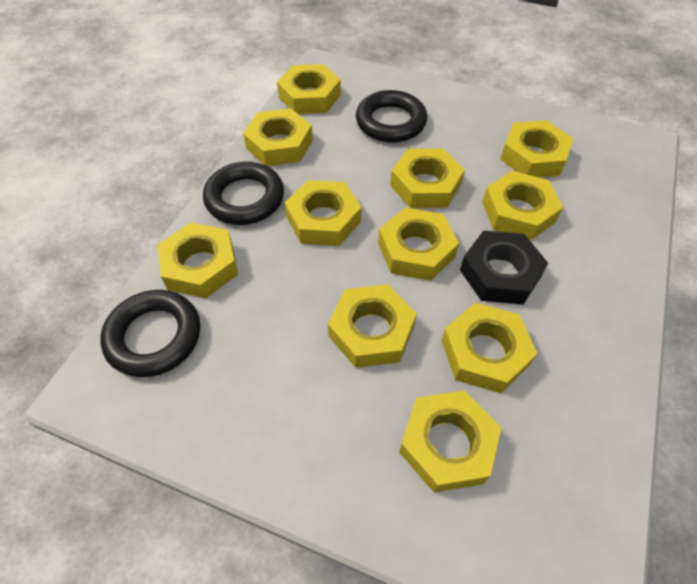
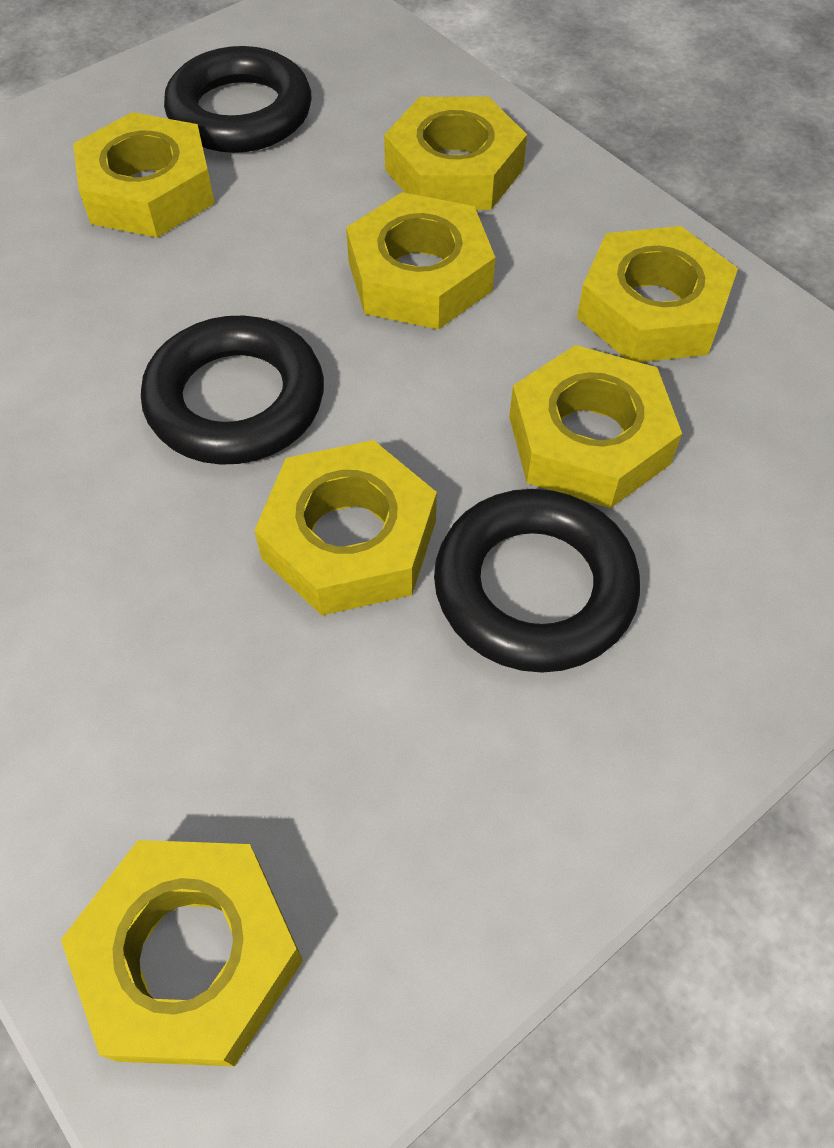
black nut: [460,231,548,305] = 1 -> none = 0
yellow nut: [157,222,238,298] [243,108,313,166] [277,64,341,114] [285,180,361,246] [328,284,417,368] [378,207,459,281] [390,148,465,208] [399,390,502,493] [441,303,537,393] [482,171,563,240] [501,120,573,178] = 11 -> [61,840,303,1067] [73,112,215,238] [254,440,437,615] [346,192,495,330] [384,97,527,210] [509,345,682,508] [577,226,738,362] = 7

